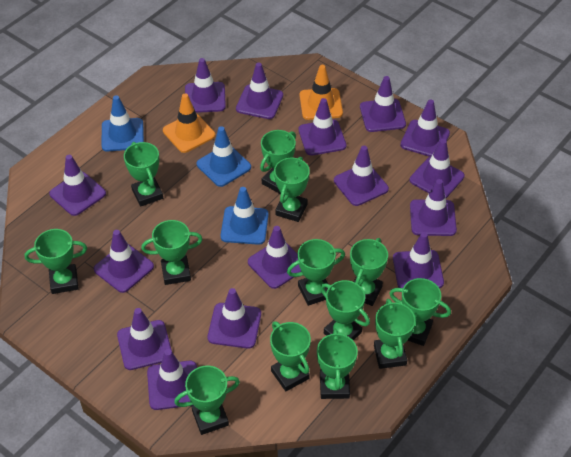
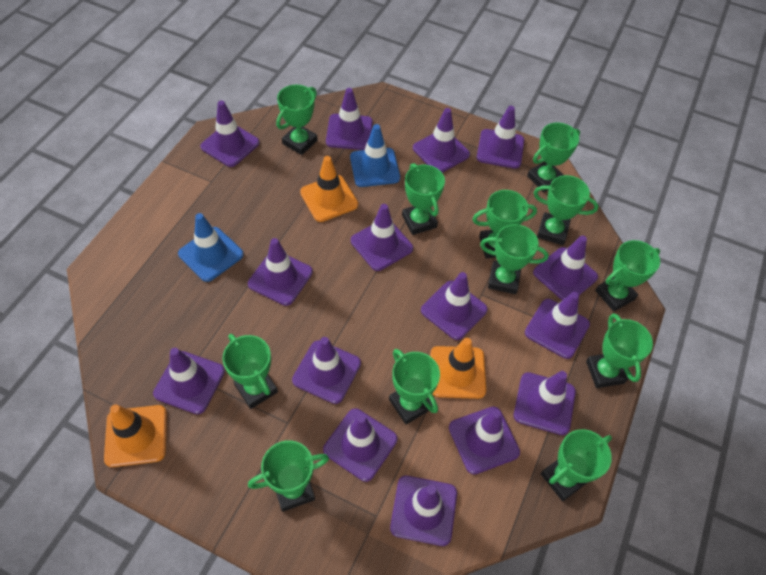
blue traffic cone: [102,95,144,151] [196,126,251,187] [221,187,269,245] = 3 -> [178,213,244,282] [350,124,400,187] = 2
green trophy: [25,229,87,294] [124,142,163,207] [141,220,203,285] [174,366,240,435] [260,130,296,194] [270,321,311,391] [274,157,310,222] [287,239,345,306] [317,329,358,399] [320,280,370,340] [350,238,388,306] [374,299,416,369] [389,278,451,346] = 13 -> [222,334,278,409] [248,440,329,512] [276,85,317,155] [389,349,440,424] [402,163,445,235] [473,190,537,258] [480,224,549,294] [527,123,580,192] [533,175,599,245] [541,429,612,501] [586,313,653,388] [595,240,660,312] = 12
orange traffic cone: [163,93,215,153] [299,65,343,120] = 2 -> [104,404,167,467] [300,156,358,222] [430,338,486,399] = 3

